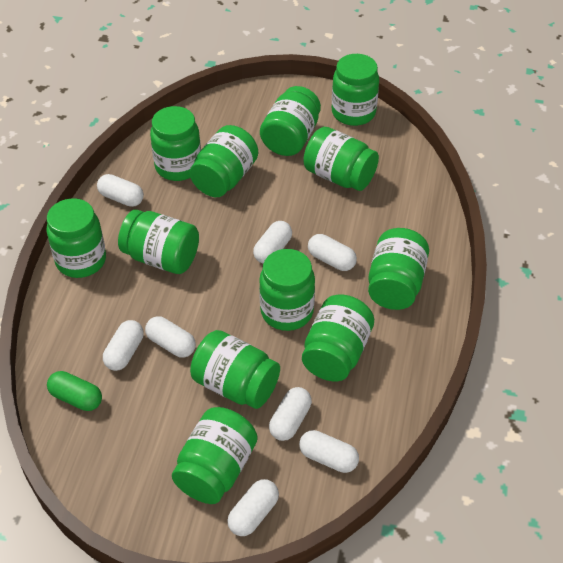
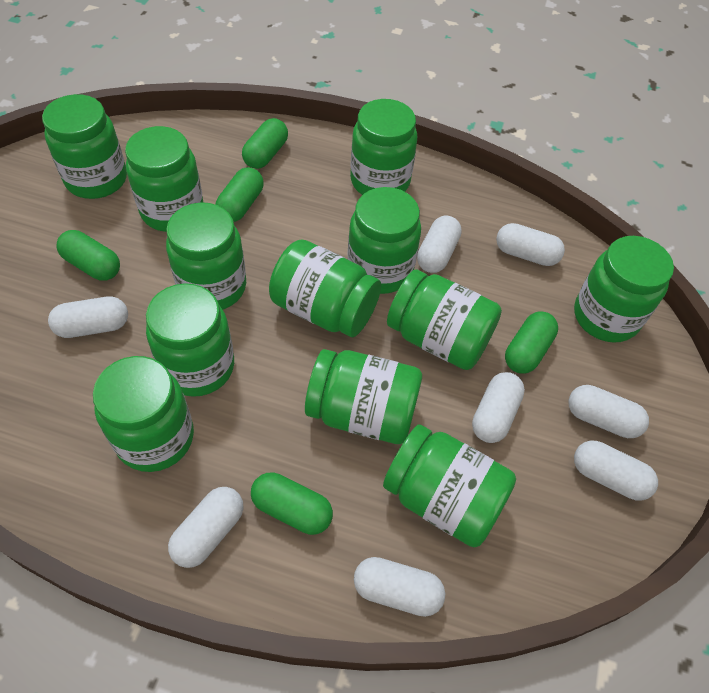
green capsule: [47,371,102,411] = 1 -> [56,230,120,281] [216,167,264,222] [242,118,288,169] [251,473,333,535] [505,311,558,373] = 5

